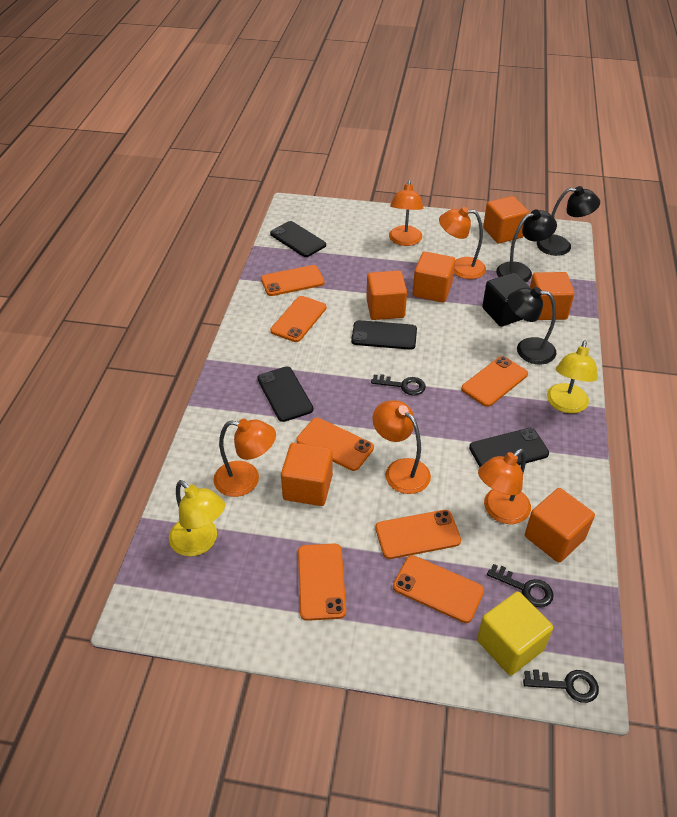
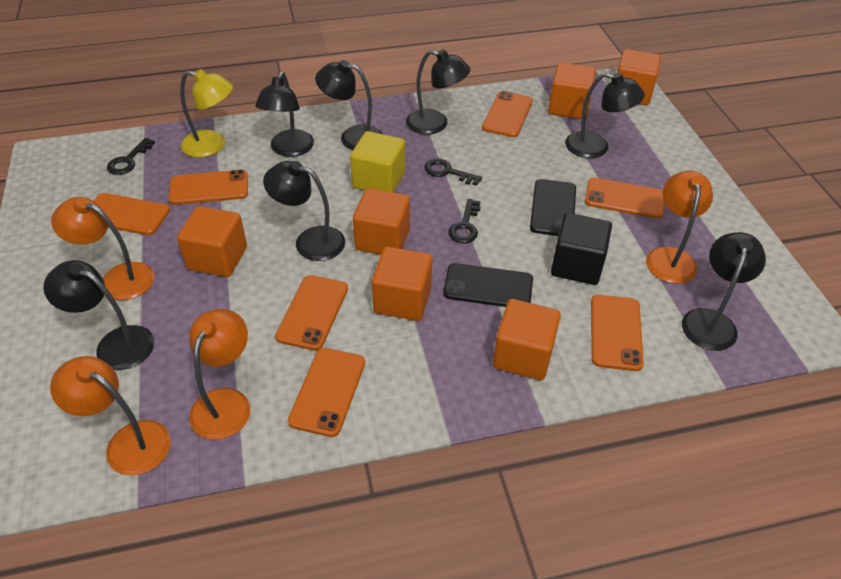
black lamp: [496,210,557,282] [507,287,557,365] [537,186,600,256] = 3 -> [43,260,154,370] [255,72,314,157] [263,161,345,261] [315,60,383,150] [406,50,471,135] [565,73,645,158] [682,232,766,351] = 7
black phone: [257,366,313,422] [270,221,326,257] [351,320,417,350] [469,428,549,467] = 4 -> [443,263,533,307] [530,179,576,236] = 2
orange lamp: [214,419,276,497] [372,400,431,494] [389,180,423,246] [439,207,486,279] [478,449,531,524] = 5 -> [50,356,171,476] [51,197,155,300] [189,309,250,440] [646,171,713,284] = 4
yellow lamp: [169,480,225,556] [547,341,598,413] = 2 -> [180,69,233,158] = 1

